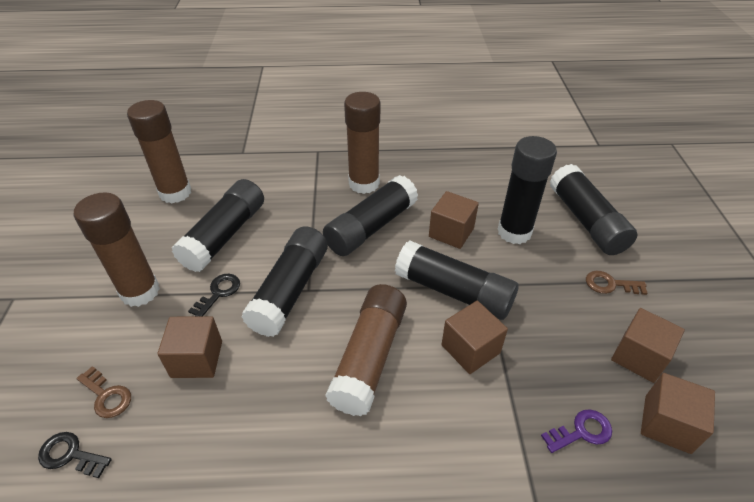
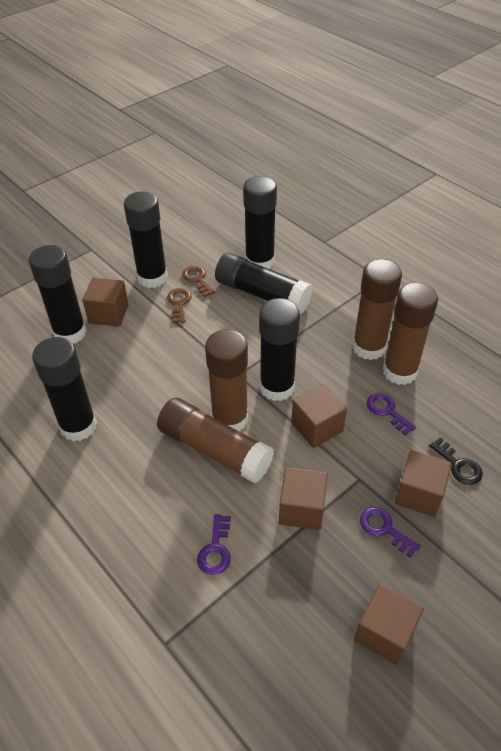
black key: [38,432,112,478] [188,274,240,317] = 2 -> [429,437,483,485] = 1
purple key: [541,409,612,453] = 1 -> [197,514,231,575] [360,507,421,558] [367,393,416,435] = 3

